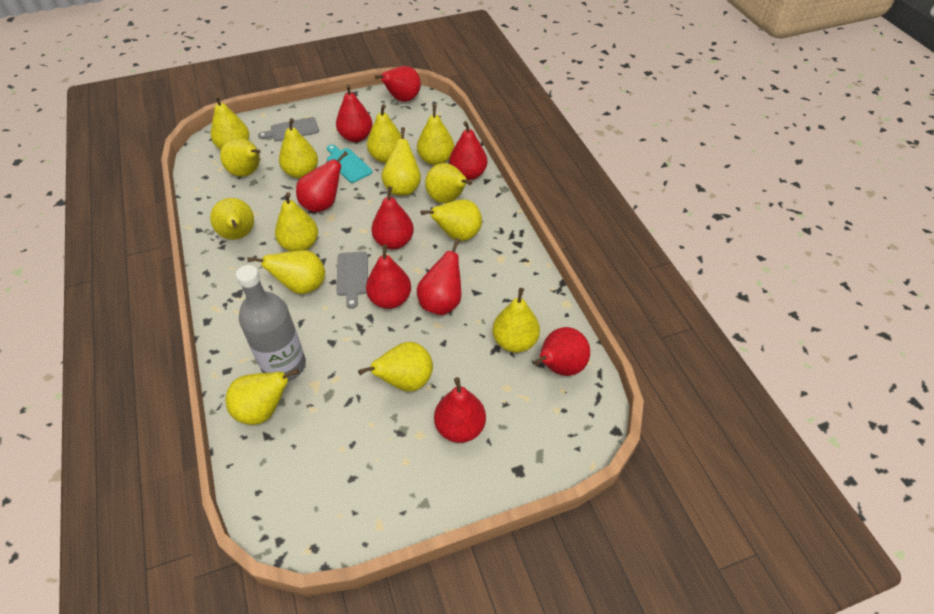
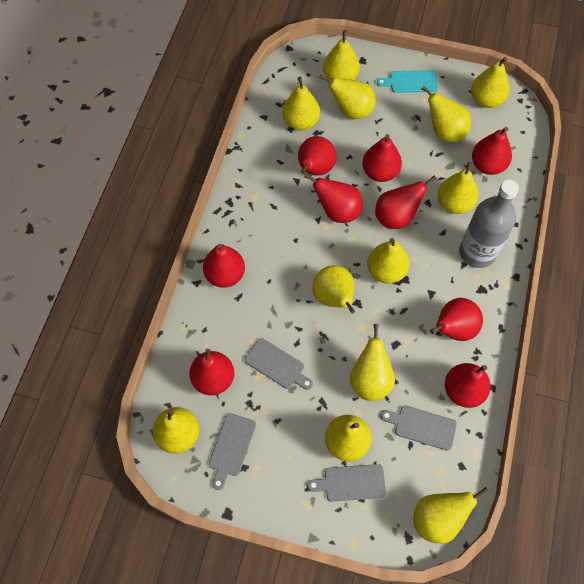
grey cutting board: [258,117,319,141] [336,251,368,309] = 2 -> [209,413,256,490] [245,338,313,390] [308,464,386,502] [381,405,457,451] = 4
yellow pear: [210,198,254,240] [211,95,249,150] [220,138,261,177] [226,368,299,425] [248,250,325,294] [275,192,318,251] [279,118,318,178] [358,342,433,391] [367,104,401,163] [381,127,421,196] [417,104,454,165] [421,199,482,241] [425,163,472,203] [492,288,540,353] = 14 -> [153,407,199,454] [282,77,320,131] [312,265,355,314] [319,75,376,119] [323,30,360,80] [325,415,372,462] [350,324,395,401] [367,238,410,284] [413,487,489,544] [422,86,471,142] [438,162,479,214] [471,57,510,108] = 12

